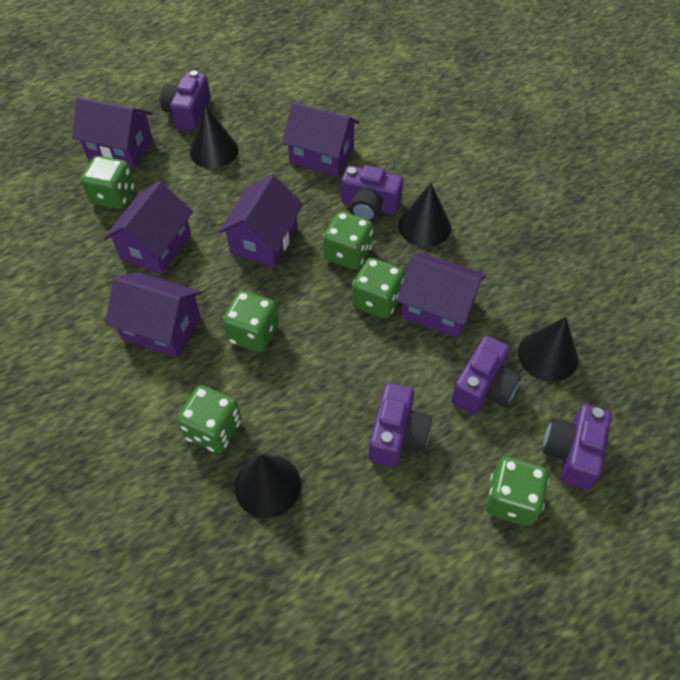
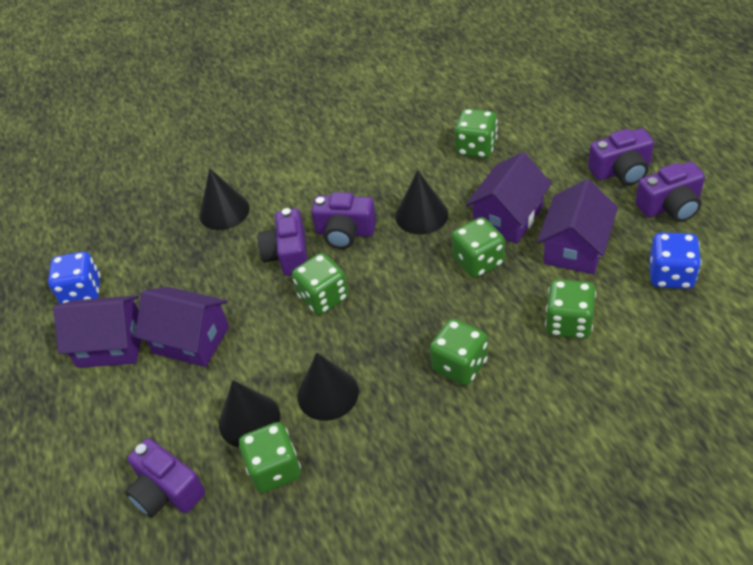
blue dice: none = 0 -> [48,252,101,304] [649,232,701,289] = 2
purple house: [72,97,153,168] [104,181,193,275] [105,272,202,358] [218,174,303,267] [282,102,360,176] [397,253,486,338] = 6 -> [53,295,141,368] [135,287,229,367] [466,152,552,244] [537,179,618,274] = 4

